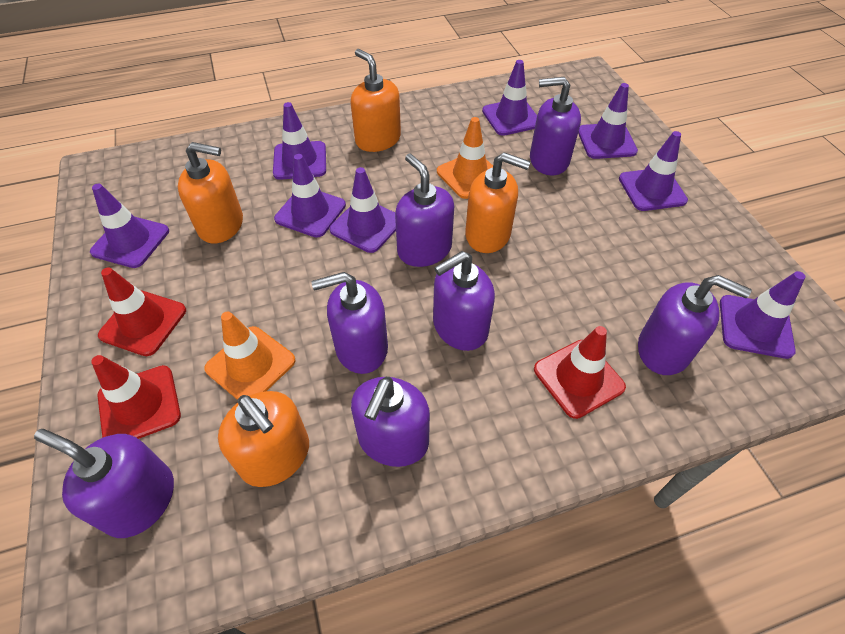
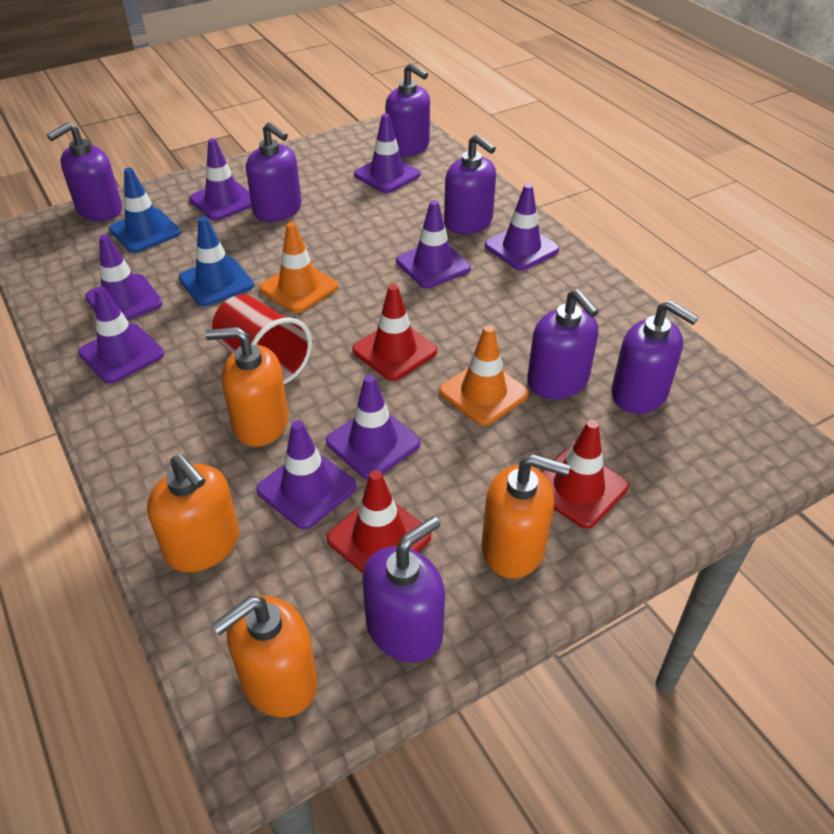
blue traffic cone: none = 0 -> [109,168,181,253] [179,216,254,306] = 2
red cup: none = 0 -> [212,295,312,385] = 1

